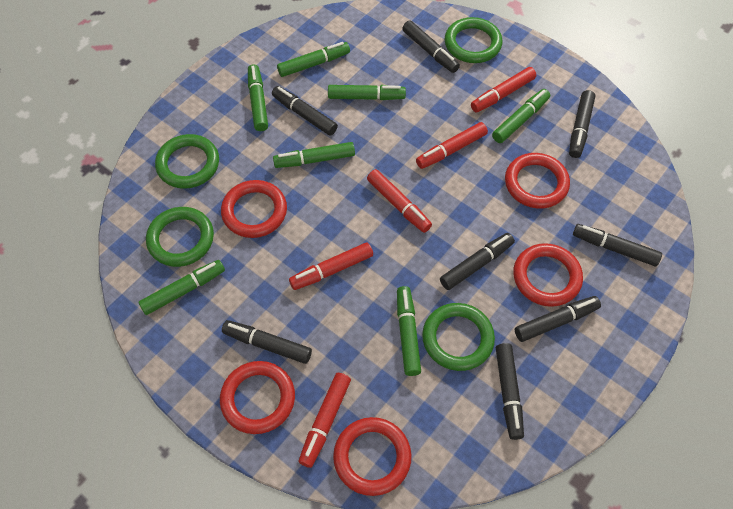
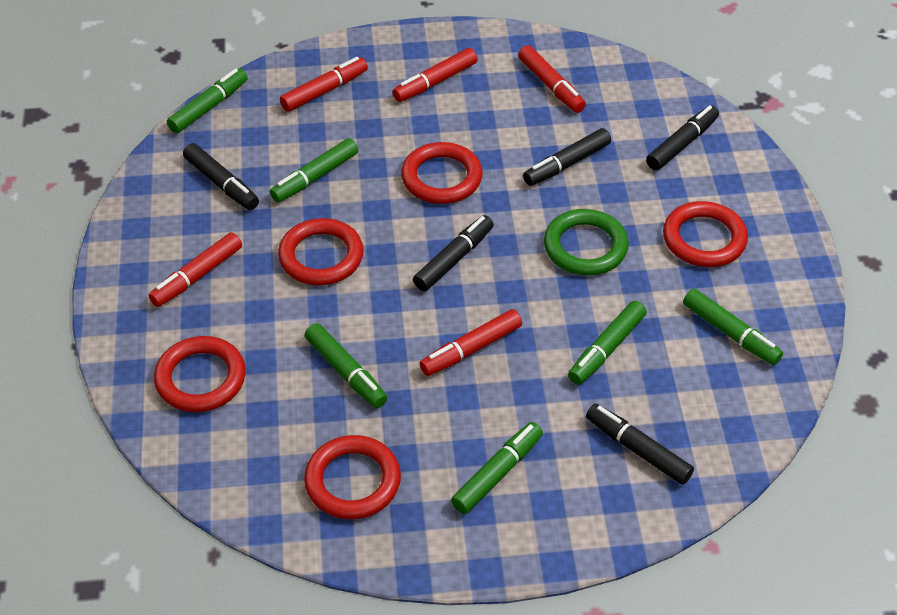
black marker: [222,320,312,364] [272,86,338,136] [402,20,460,73] [440,233,515,290] [496,343,524,440] [515,296,601,342] [569,90,595,158] [573,224,662,267] = 8 -> [183,143,259,210] [413,215,494,291] [523,128,611,186] [586,404,694,485] [646,105,719,170] = 5
green marker: [138,260,225,315] [248,64,268,131] [273,142,355,168] [277,42,350,77] [328,85,406,100] [397,286,421,376] [492,89,550,143] = 7 -> [167,68,248,133] [270,138,358,202] [305,323,388,408] [451,422,543,514] [568,301,647,385] [683,289,783,365] = 6
green ring: [146,207,214,267] [155,134,219,189] [422,303,495,371] [445,17,502,63] = 4 -> [544,209,629,276] = 1

